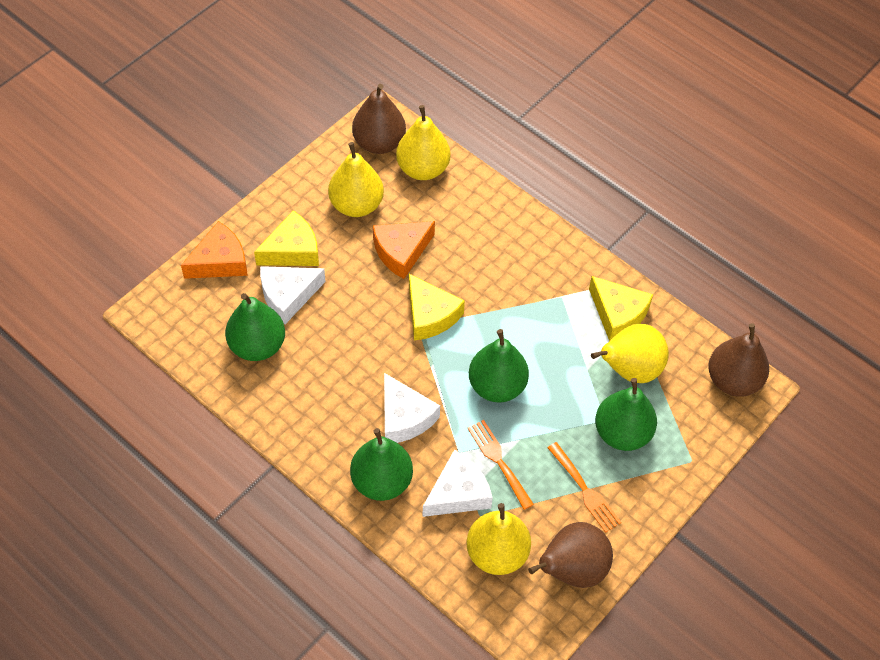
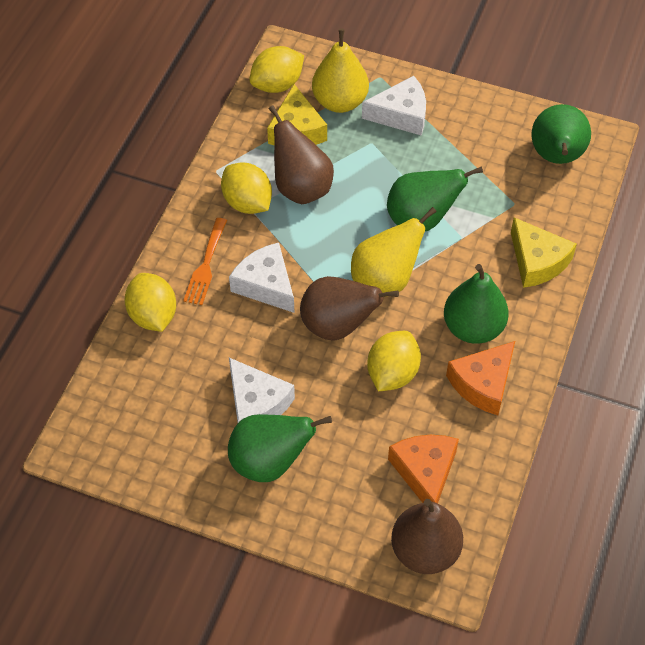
orange fork: [467,420,534,510] [548,442,621,533] = 2 -> [183,218,227,305] = 1
yellow cheese: [254,210,319,266] [409,274,465,341] [589,276,653,341] = 3 -> [267,84,327,145] [511,217,577,288] = 2
yellow lemon: none = 0 -> [125,273,176,332] [221,162,272,214] [249,46,304,93] [367,331,421,391] = 4
yellow pear: [328,142,384,217] [396,105,451,180] [466,503,531,575] [591,324,669,383] = 4 -> [312,29,369,113] [351,207,437,297] = 2

